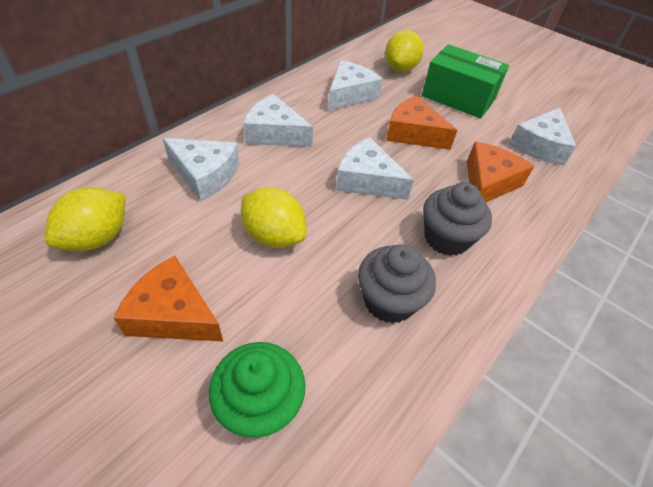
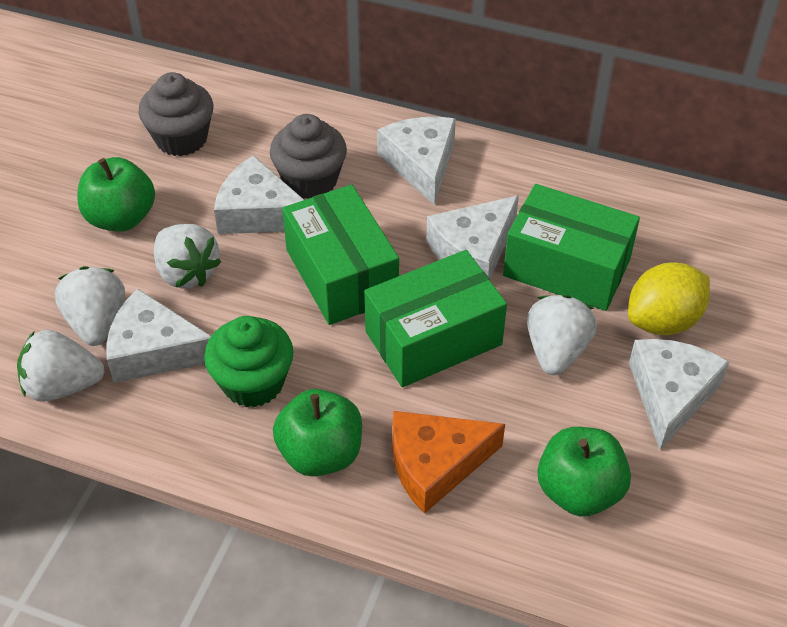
green apple: none = 0 -> [78,157,155,232] [273,389,362,477] [537,427,631,517] = 3
green box: [422,44,509,119] = 1 -> [282,184,399,325] [364,250,507,387] [503,184,640,311] = 3
orange cheese: [113,256,223,341] [386,96,457,150] [467,142,534,202] = 3 -> [392,411,505,514] = 1
white strawberry: none = 0 -> [17,330,105,402] [55,266,125,346] [154,224,221,288] [527,295,597,375] = 4
yellow lemon: [45,187,126,251] [241,187,306,248] [385,30,424,72] = 3 -> [628,262,710,335] = 1

